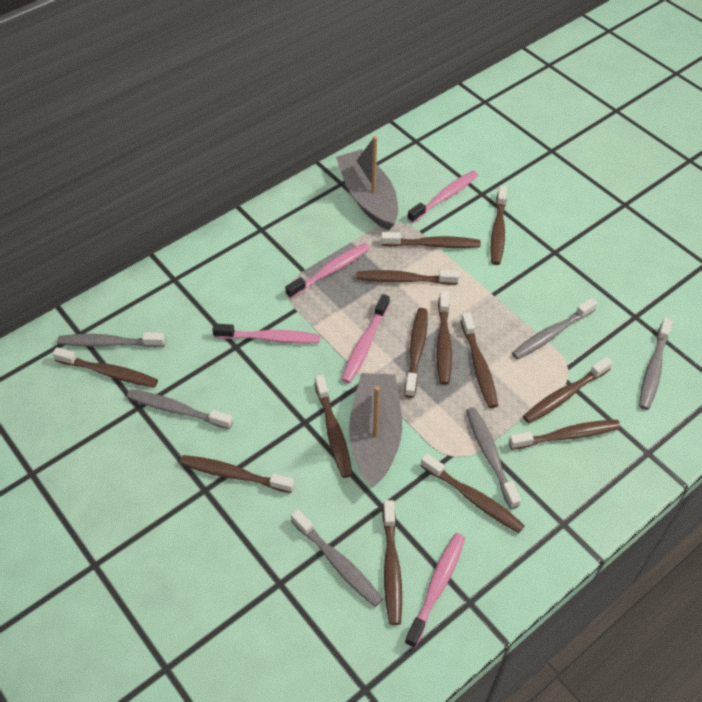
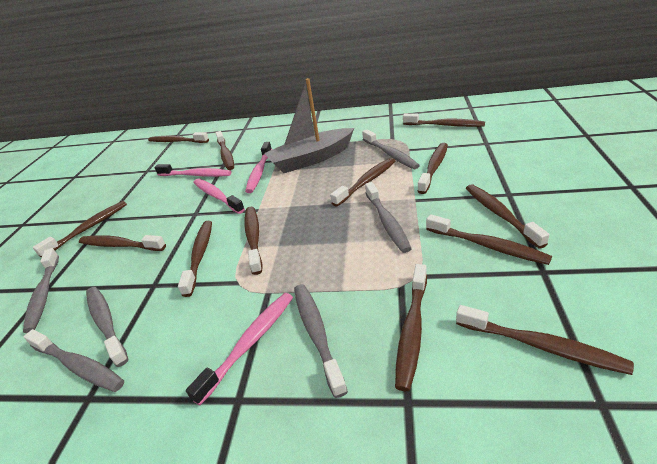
grey boat: [336,136,398,231] [349,373,402,487] = 2 -> [264,78,354,173] = 1
pink toothbrush: [212,324,320,344] [285,243,370,299] [341,294,390,383] [405,533,465,648] [407,171,478,223] = 5 -> [154,164,231,177] [186,293,293,405] [193,179,245,214] [245,142,272,193] = 4

